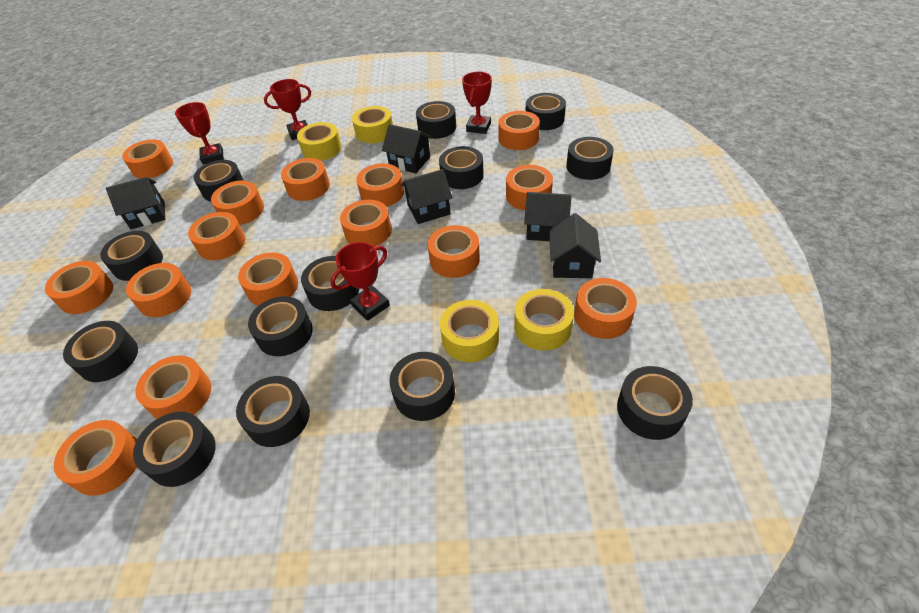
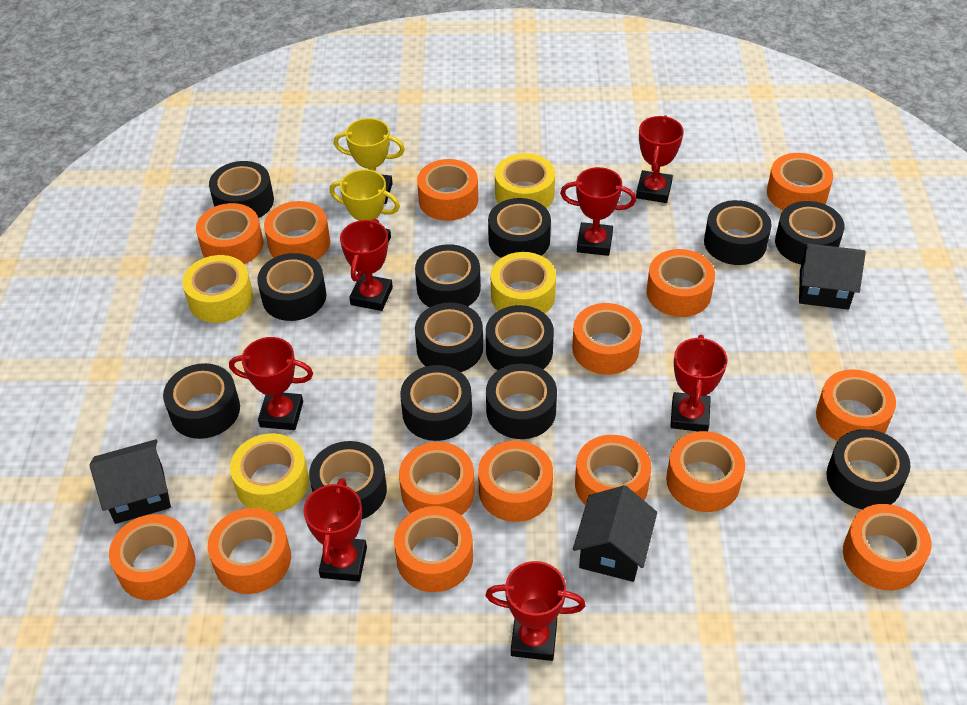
black house: [106,177,165,229] [382,124,432,173] [401,169,453,224] [524,192,572,241] [549,213,601,278] = 5 -> [89,439,171,524] [573,485,657,582] [799,243,866,310] = 3
red trophy: [175,102,224,165] [264,79,311,140] [330,242,390,321] [462,72,492,134] = 4 -> [229,337,313,430] [303,478,367,582] [340,219,393,311] [485,561,585,661] [560,167,636,256] [636,115,684,203] [670,335,728,431] = 7
yellow trophy: none = 0 -> [330,169,400,242] [334,118,405,204] = 2

